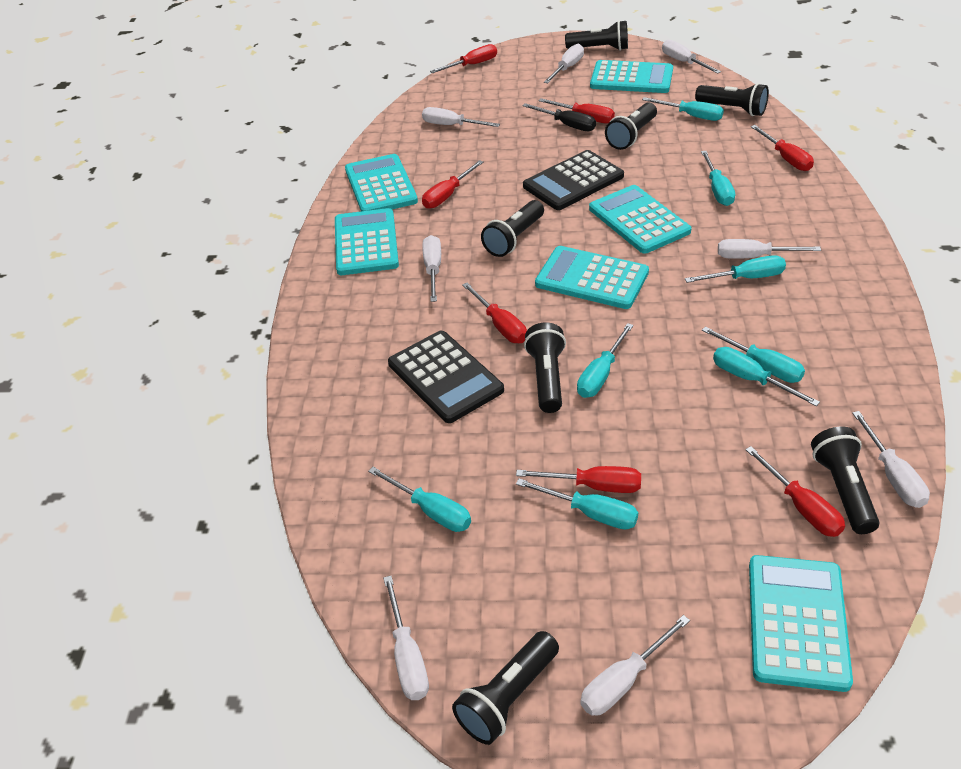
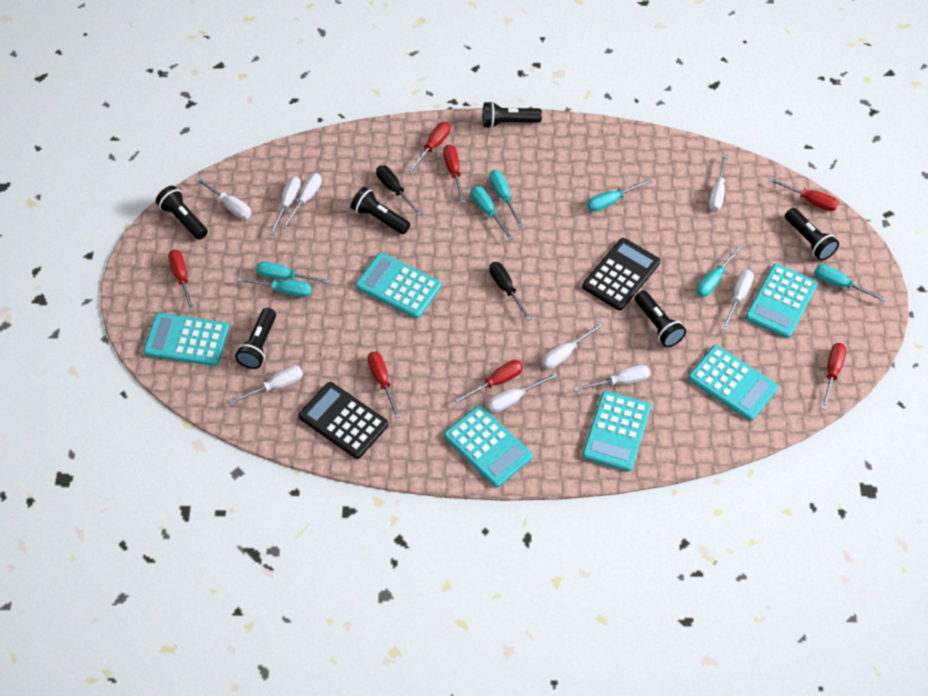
black flashlight: [452,631,559,745] [481,200,544,257] [524,322,566,413] [565,20,628,51] [605,102,657,150] [695,83,769,116] [811,426,880,534] = 7 -> [156,186,208,240] [235,308,276,369] [351,187,410,234] [483,101,542,128] [635,290,686,347] [785,208,839,261] = 6
black screwdriver: [522,103,596,131] = 1 -> [376,165,422,216] [489,262,532,321] = 2
turquoise screwdriver: [368,467,471,532] [516,478,638,530] [577,323,634,398] [642,97,724,121] [685,255,786,283] [701,151,735,206] [702,326,805,383] [713,347,820,406] = 8 -> [238,277,312,297] [256,261,329,284] [471,186,514,240] [489,170,523,227] [587,179,652,212] [696,245,743,297] [814,264,887,302] = 7
white screwdriver: [383,576,429,700] [422,107,500,127] [422,235,441,302] [544,44,584,83] [580,615,690,715] [662,40,721,74] [718,239,821,259] [852,411,930,508] = 8 -> [196,177,252,219] [229,365,303,405] [269,176,301,235] [282,173,322,229] [487,373,558,413] [542,322,604,369] [574,365,650,392] [708,153,728,211] [722,270,754,331] = 9

